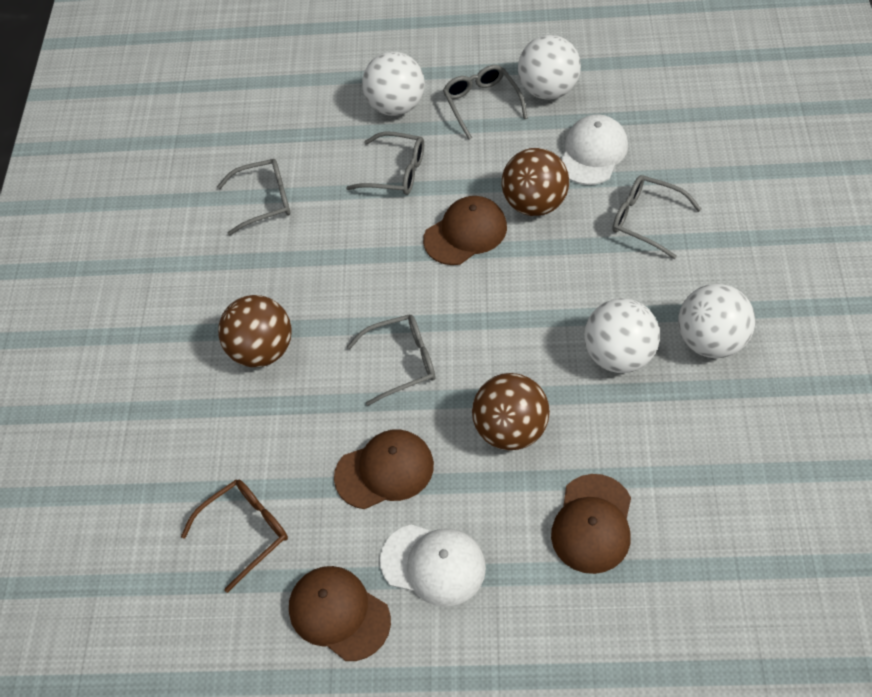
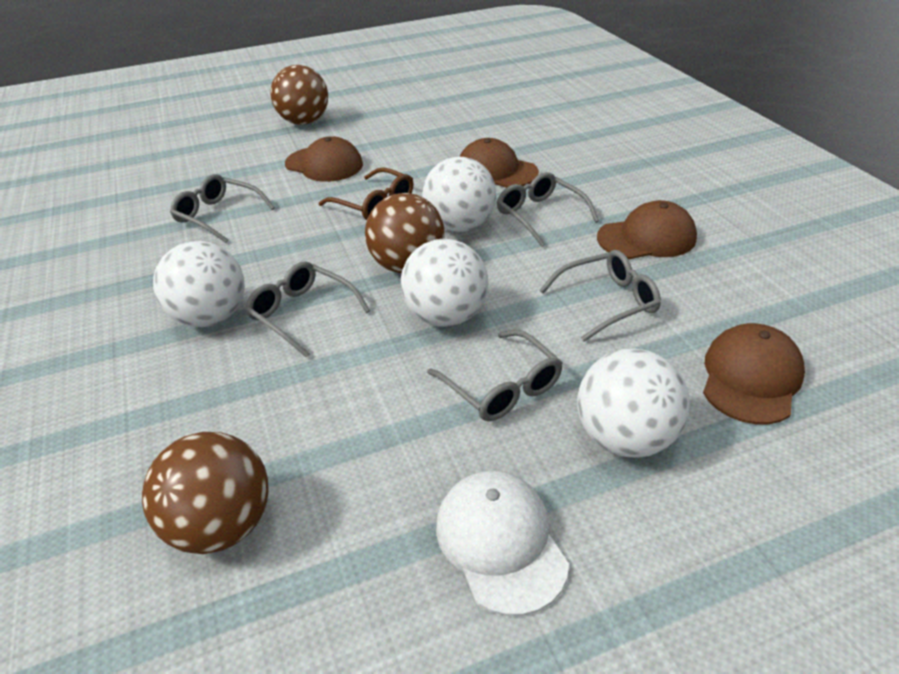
white cap: [380,525,486,607] [561,114,628,185] = 2 -> [436,471,569,616] = 1

